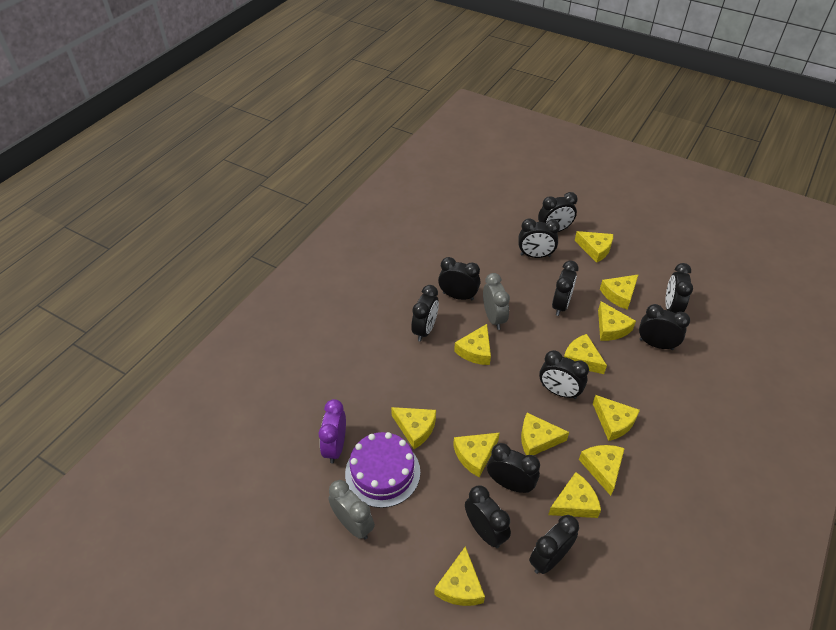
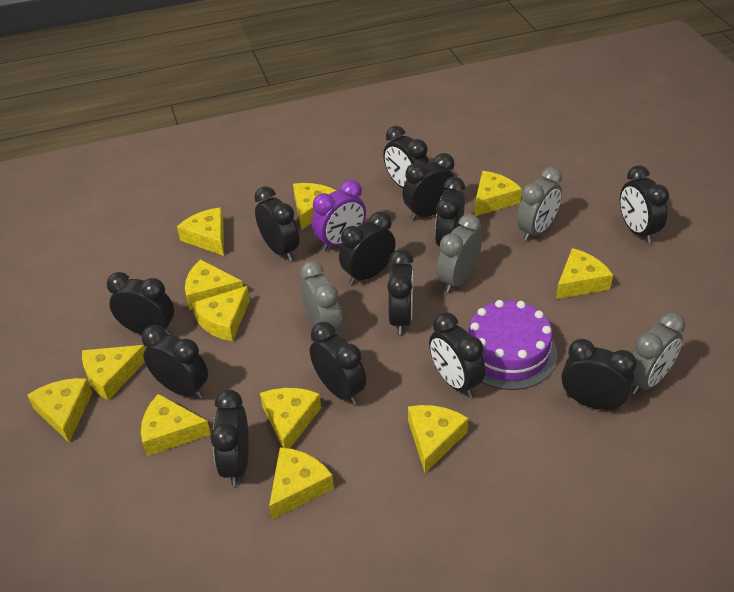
black clock: [411,285,439,342] [438,257,480,301] [465,485,511,548] [487,443,540,493] [518,218,560,258] [529,515,579,574] [538,192,578,232] [539,350,589,399] [552,260,579,316] [639,304,690,350] [665,263,693,313] = 11 -> [107,272,174,335] [142,325,208,399] [211,389,249,486] [254,186,299,261] [310,322,366,405] [339,211,396,285] [383,126,429,188] [387,249,414,335] [402,153,456,220] [429,312,485,398] [435,177,465,246] [561,339,637,411] [620,165,669,243] = 13
grey clock: [328,480,375,539] [483,273,510,330] = 2 -> [300,261,342,334] [437,214,482,293] [517,167,562,241] [631,312,685,395] = 4

